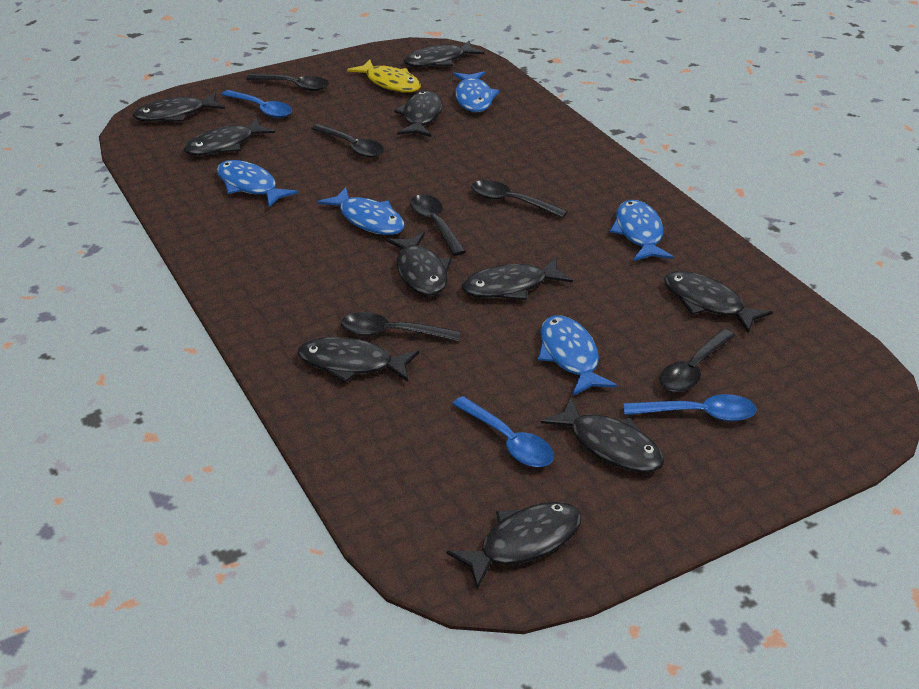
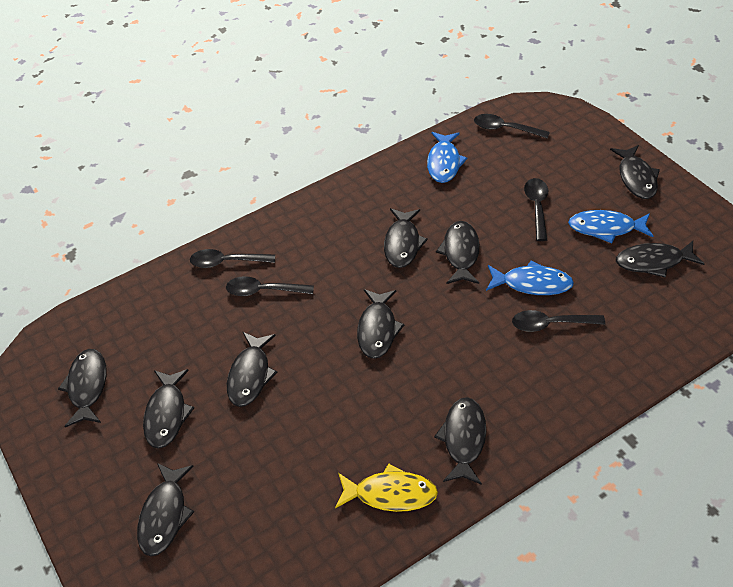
black spoon: [246,74,329,91] [311,124,384,158] [341,312,461,341] [410,194,466,256] [471,180,568,218] [659,329,735,392] = 6 -> [190,249,275,268] [226,276,314,296] [474,114,550,139] [512,310,605,332] [524,178,548,241] = 5
blue fish: [217,160,298,208] [317,187,405,235] [453,71,500,112] [538,315,617,396] [610,200,674,261] = 5 -> [427,132,467,183] [486,261,574,295] [568,210,653,243] = 3
blue spoon: [221,90,292,118] [452,396,554,467] [623,394,757,421] = 3 -> none = 0

